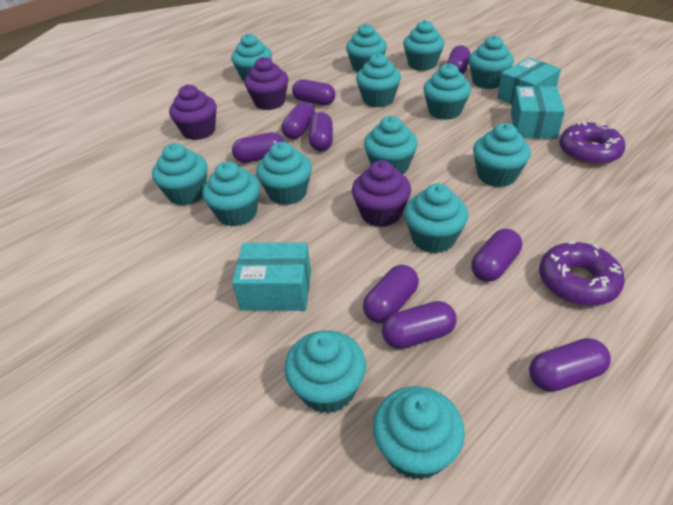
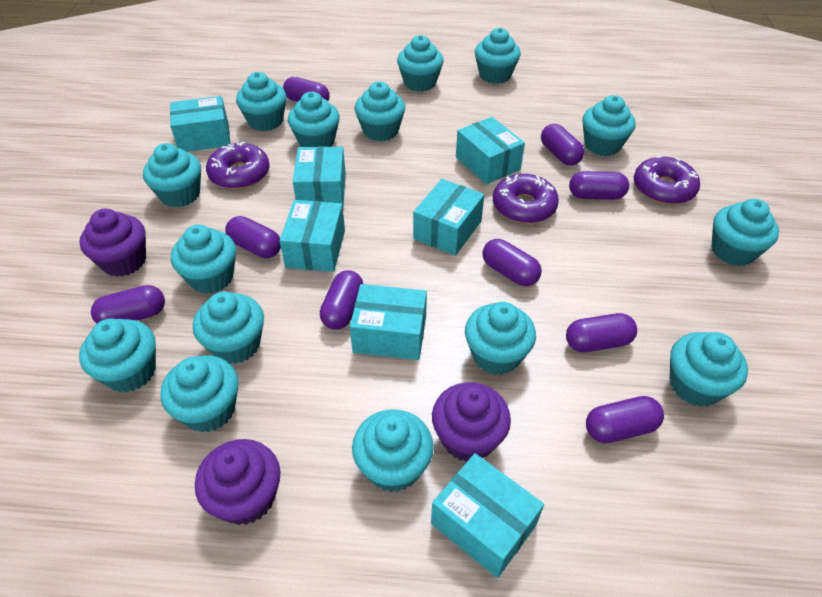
purple donut: [539,241,625,306] [559,121,625,165] = 2 -> [206,142,270,189] [493,174,559,224] [634,156,700,205] = 3
turquoise box: [232,242,311,311] [497,58,561,105] [511,86,565,139] = 3 -> [170,96,230,152] [280,200,345,272] [293,146,346,207] [350,284,427,360] [413,179,484,256] [431,453,544,578] [456,117,525,184] = 7
turquoise cupcake: [152,143,207,206] [202,162,260,227] [231,33,272,82] [256,142,312,205] [284,330,366,414] [346,23,387,73] [356,53,401,108] [364,116,418,175] [373,386,465,480] [403,20,445,71] [404,183,468,253] [423,63,471,120] [469,35,514,89] [473,123,531,187] = 14 -> [79,318,156,392] [143,143,201,207] [160,355,238,432] [171,225,236,293] [193,291,264,364] [236,72,287,131] [288,92,340,147] [352,409,434,492] [354,81,405,142] [397,35,444,92] [465,302,536,375] [475,28,521,84] [582,95,636,156] [670,332,748,407] [711,199,779,266] = 15

